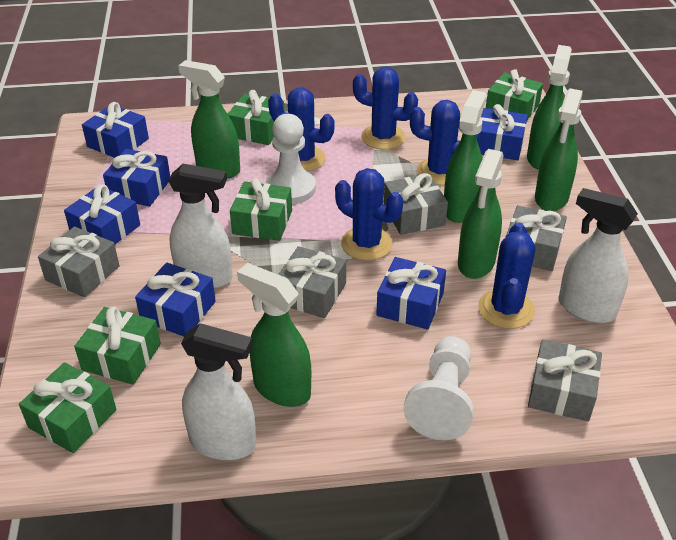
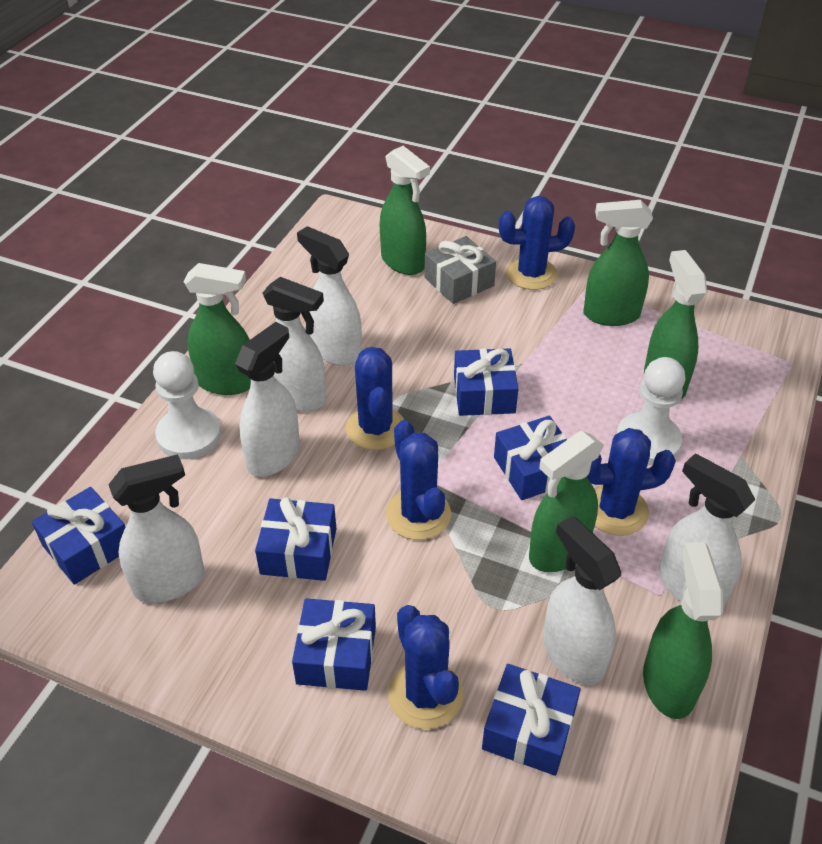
green gift: [19,362,117,453] [74,307,161,385] [228,90,284,145] [230,178,292,241] [486,69,543,120] = 5 -> none = 0
grey gift: [38,227,120,298] [278,246,346,318] [384,173,448,235] [506,205,567,271] [528,339,602,422] = 5 -> [424,236,496,304] = 1
white spray bottle: [169,164,232,289] [181,323,256,460] [559,188,638,323] = 3 -> [108,454,205,603] [235,322,300,477] [263,277,326,412] [297,226,362,366] [543,516,621,685] [659,453,755,608] = 6

